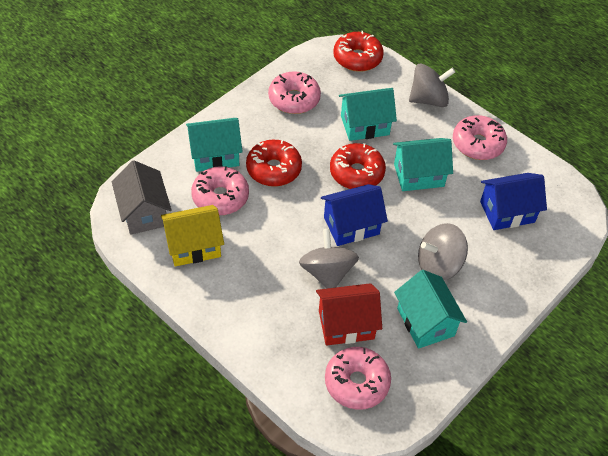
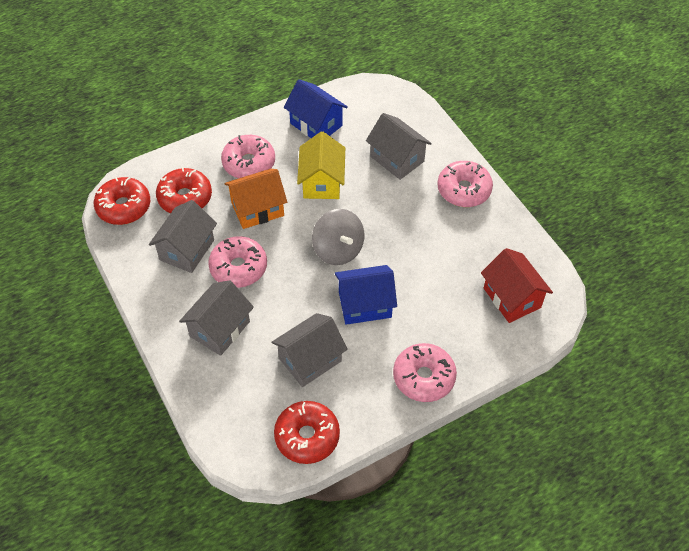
grey house: [112,160,172,235] = 1 -> [149,200,217,273] [179,280,254,356] [271,313,348,387] [366,113,432,180] = 4
grey spinning top: [299,229,359,289] [409,64,455,107] [418,223,468,280] = 3 -> [312,209,365,265] = 1
orange house: none = 0 -> [224,169,287,229] = 1
turquoise house: [186,118,243,172] [339,88,397,141] [393,138,453,191] [394,270,467,349] = 4 -> none = 0

